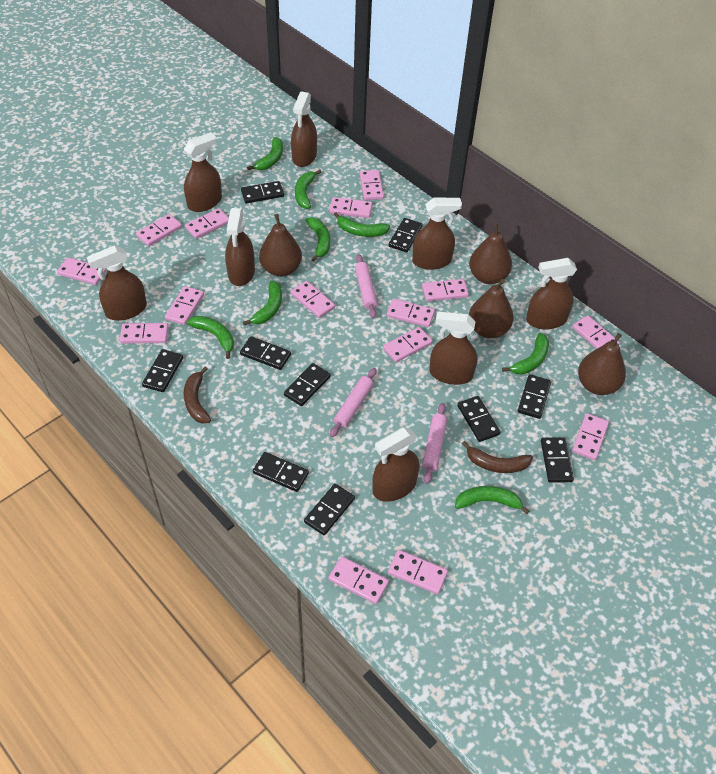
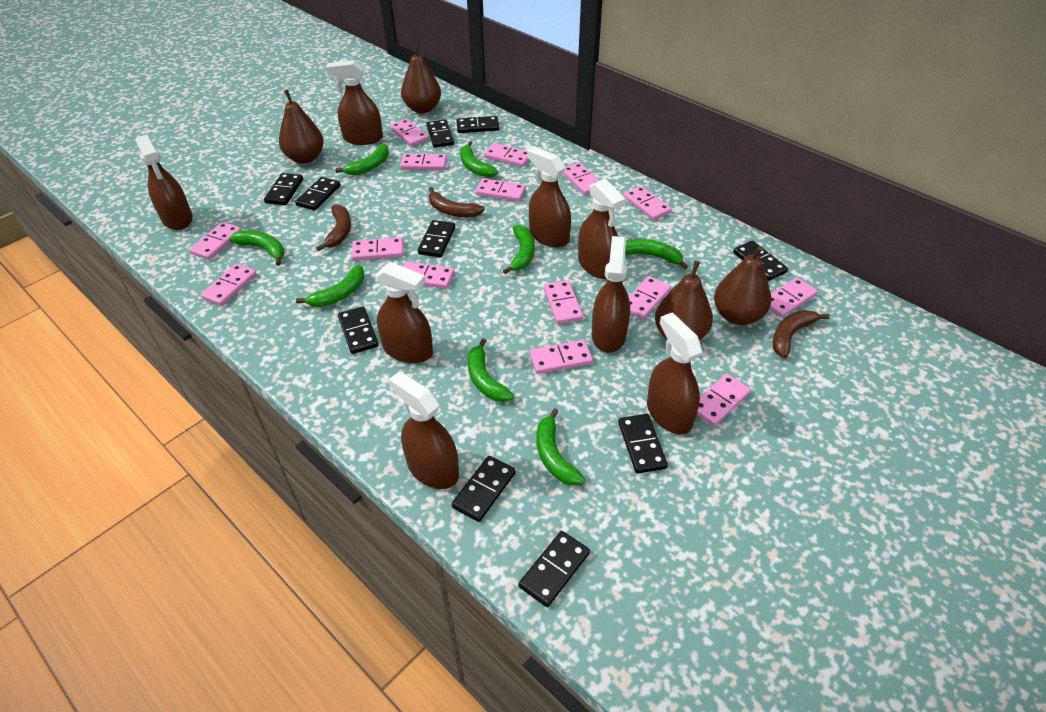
brown banana: [184,367,211,424] [462,441,533,473] = 2 -> [316,204,351,251] [429,187,485,218] [772,310,830,358] = 3
pink rolling pin: [330,368,377,437] [355,254,377,318] [422,403,447,484] = 3 -> none = 0

